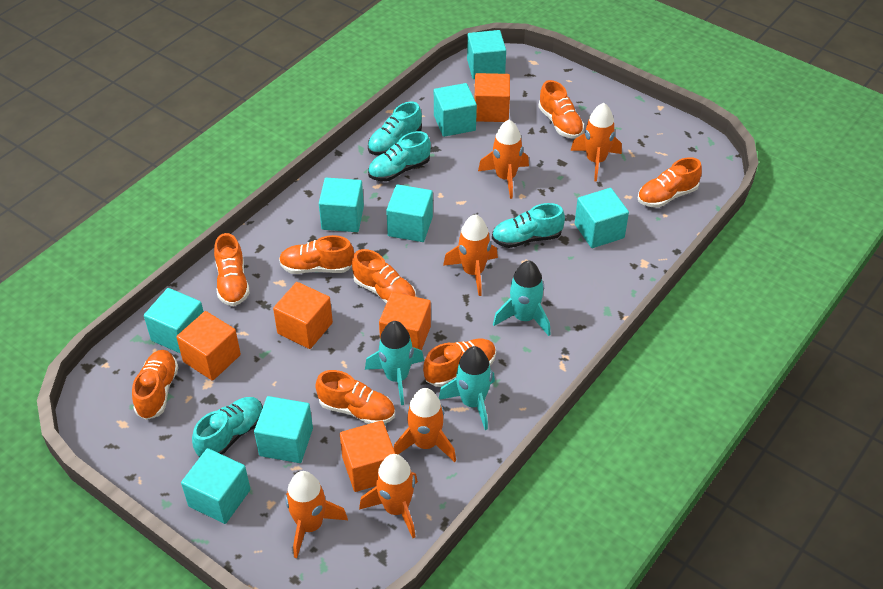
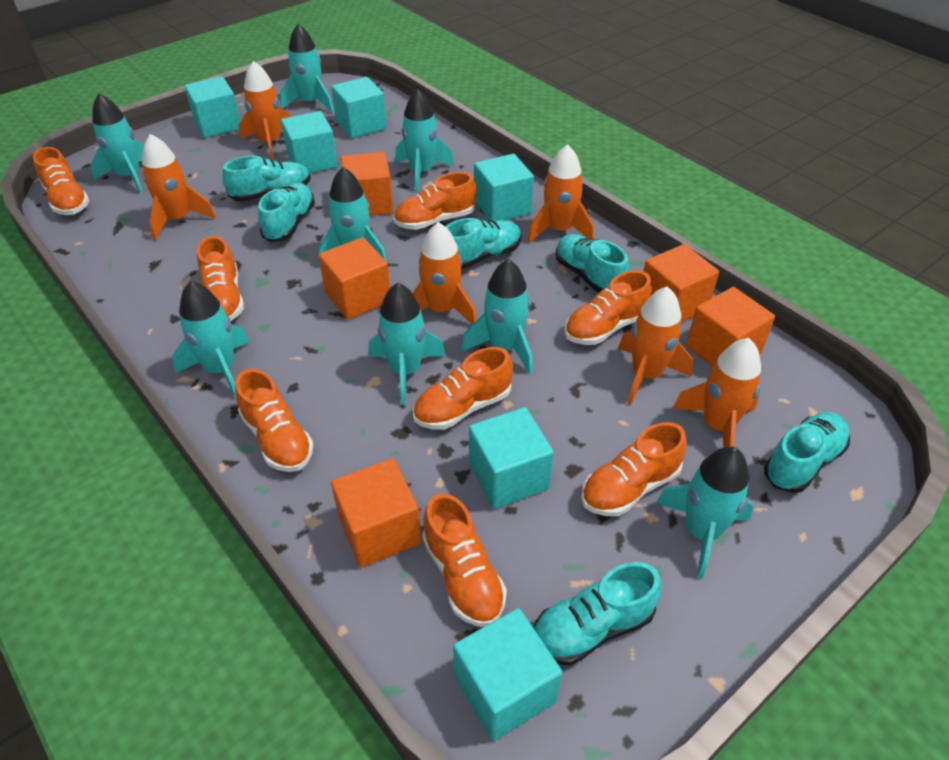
turquoise cube: [144,288,204,354] [181,448,250,524] [254,396,313,463] [319,178,364,232] [386,184,433,242] [434,83,477,137] [467,30,506,79] [575,188,629,248] = 8 -> [184,76,241,138] [281,111,338,173] [331,77,387,138] [453,608,562,741] [469,407,554,509] [474,154,534,221] = 6
turquoise rocket: [365,321,424,405] [439,346,495,430] [493,261,551,336] = 3 -> [91,93,144,193] [172,281,250,398] [280,24,334,113] [318,167,387,266] [368,283,446,405] [395,89,454,192] [462,259,533,374] [656,446,753,579] = 8
turquoise shoe: [192,397,263,458] [368,101,422,155] [368,131,431,181] [492,203,565,248] = 4 -> [222,156,311,202] [258,182,315,242] [445,218,521,269] [533,562,662,666] [555,234,629,293] [764,412,850,493] = 6

